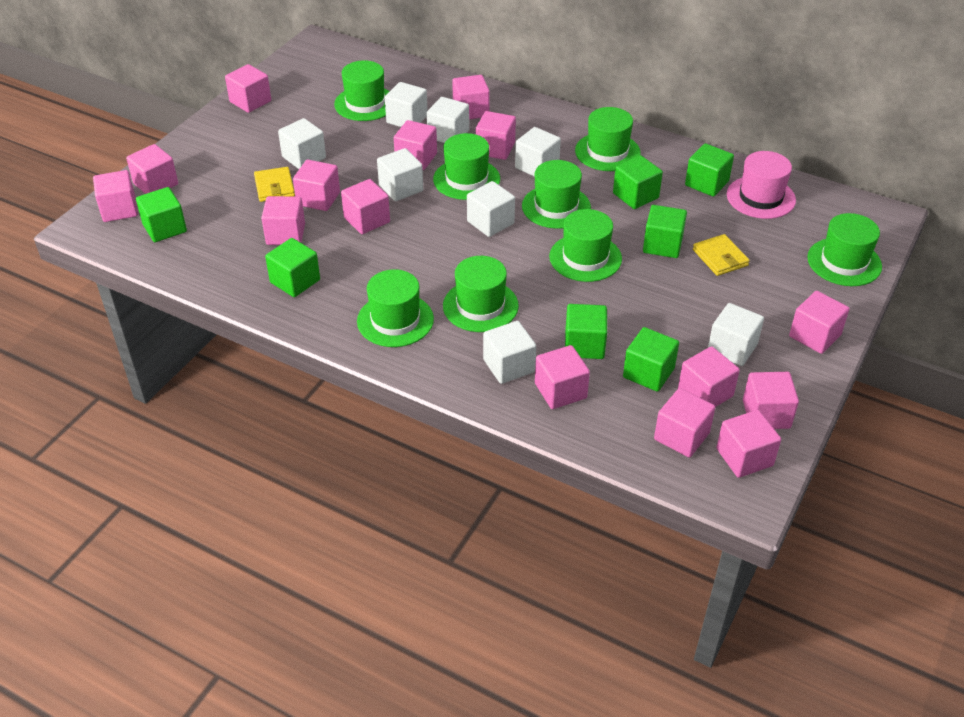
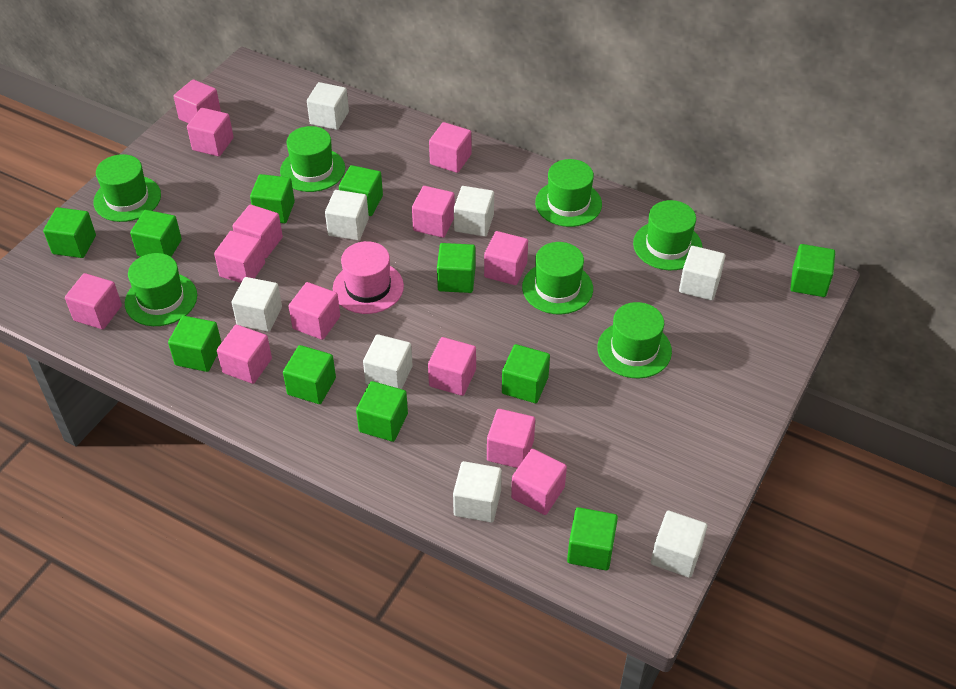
green cube: [136,187,187,242] [265,238,320,297] [565,304,607,359] [613,155,663,209] [623,327,679,392] [643,205,687,258] [685,143,734,197] = 7 -> [43,207,96,258] [130,210,182,257] [168,316,222,372] [250,174,295,223] [283,345,336,404] [339,165,383,216] [356,381,408,442] [437,243,475,293] [502,344,550,403] [567,507,618,570] [790,244,835,297] = 11
green hat: [334,60,390,121] [357,269,434,347] [433,133,500,200] [443,256,519,332] [522,160,591,229] [549,209,622,282] [575,107,641,171] [807,213,882,286] = 8 -> [93,154,161,222] [125,253,197,326] [280,126,345,192] [522,242,593,314] [535,159,602,227] [597,302,672,378] [633,200,703,270] = 7
pink cube: [93,170,138,222] [126,144,178,194] [225,64,271,113] [261,196,305,245] [293,160,340,211] [341,179,390,234] [394,120,437,170] [452,75,490,120] [476,111,516,160] [535,345,590,409] [654,388,715,457] [678,346,740,407] [716,410,781,478] [743,372,799,429] [789,291,850,354] = 15 -> [65,273,122,329] [173,79,221,123] [187,108,234,157] [214,231,265,283] [217,325,272,384] [233,204,283,258] [289,282,340,340] [412,186,455,238] [428,337,476,396] [429,122,471,173] [484,231,528,285] [487,409,535,468] [511,449,567,515] = 13
yellow wallet: [254,167,295,202] [693,234,750,276] = 2 -> none = 0

